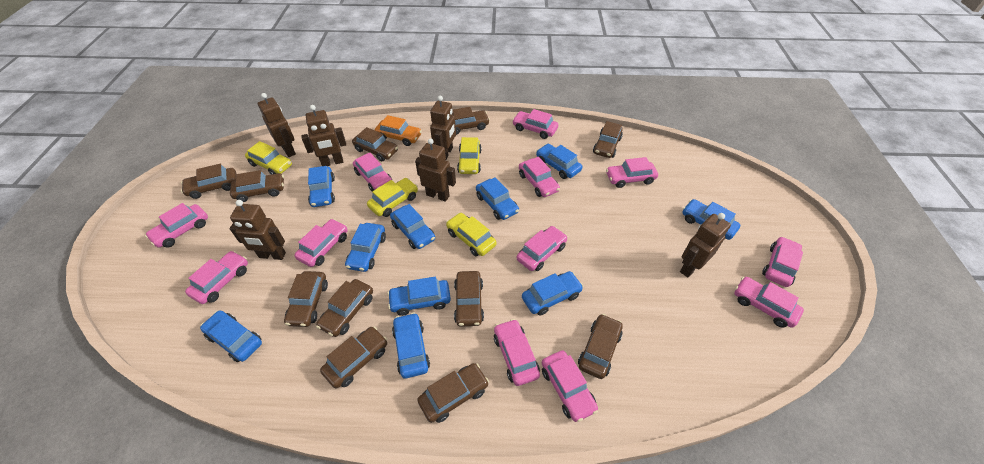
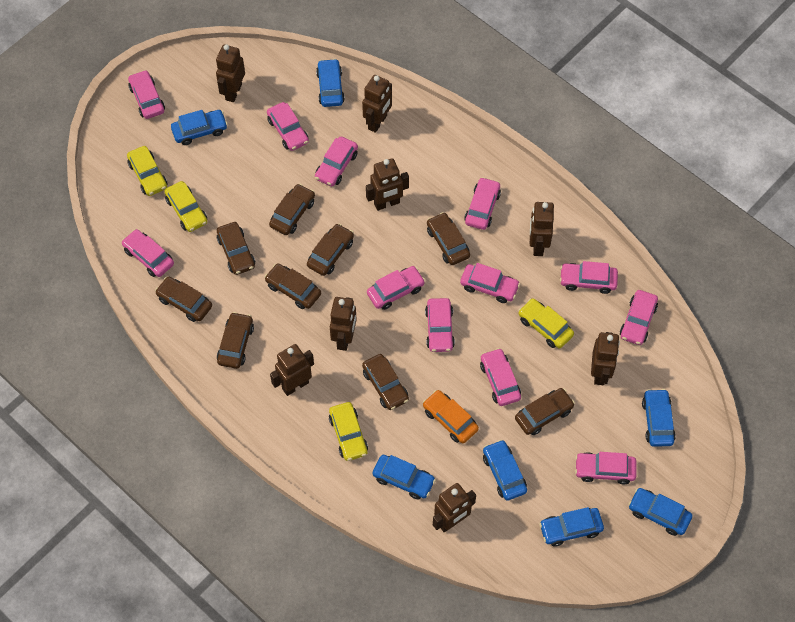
blue car: [200,310,262,362] [308,166,335,207] [345,223,386,272] [387,277,451,316] [390,204,435,249] [392,313,430,379] [476,177,519,220] [522,271,583,316] [536,144,582,179] [682,199,740,240] = 10 -> [171,110,228,145] [316,59,345,107] [373,455,436,500] [483,440,527,501] [539,507,604,546] [628,488,693,536] [642,389,676,447] = 7
brown car: [181,164,237,199] [230,170,284,202] [284,271,328,327] [316,279,373,337] [320,326,387,388] [352,127,398,161] [417,363,489,423] [453,107,490,135] [454,271,484,327] [578,314,623,379] [593,121,623,158] = 11 -> [155,277,212,322] [217,222,255,275] [217,312,254,369] [264,263,321,309] [269,184,315,235] [307,224,354,276] [362,354,409,410] [427,212,470,265] [515,388,575,435] = 9
brown robot: [230,200,286,260] [258,93,296,157] [301,105,346,166] [415,138,456,202] [430,96,456,159] [680,213,731,277] = 6 -> [216,45,245,102] [270,344,314,396] [330,297,357,351] [362,75,392,133] [366,158,409,211] [433,483,476,532] [530,202,554,256] [591,332,620,385] = 8

